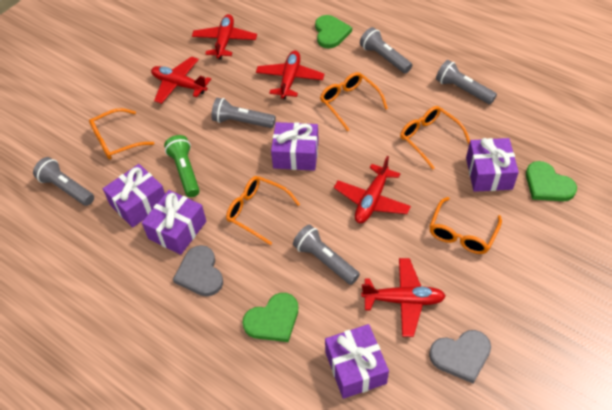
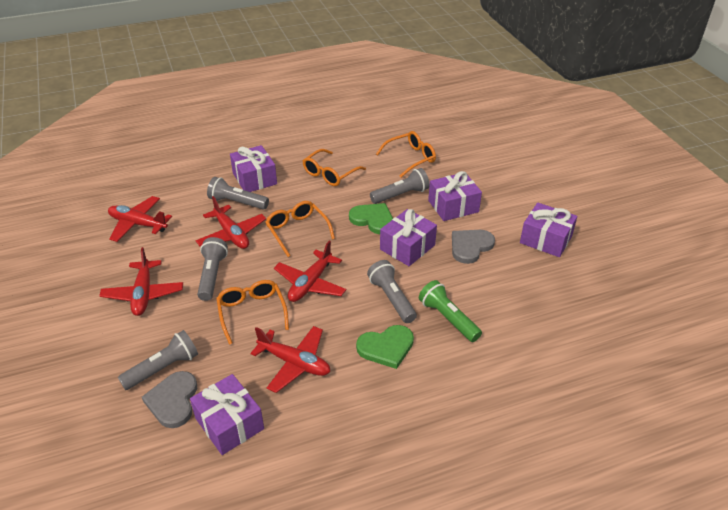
green heart: [242,293,298,342] [315,15,352,48] [526,161,577,201] = 3 -> [349,203,393,234] [356,325,414,369] = 2
orange glasses: [89,108,154,160] [226,176,300,245] [320,72,388,132] [400,106,470,170] [429,197,502,254] = 5 -> [216,280,289,345] [266,201,335,257] [303,149,366,186] [376,131,436,177] = 4

